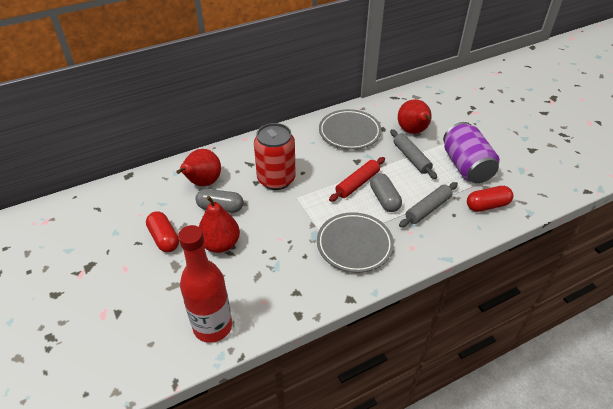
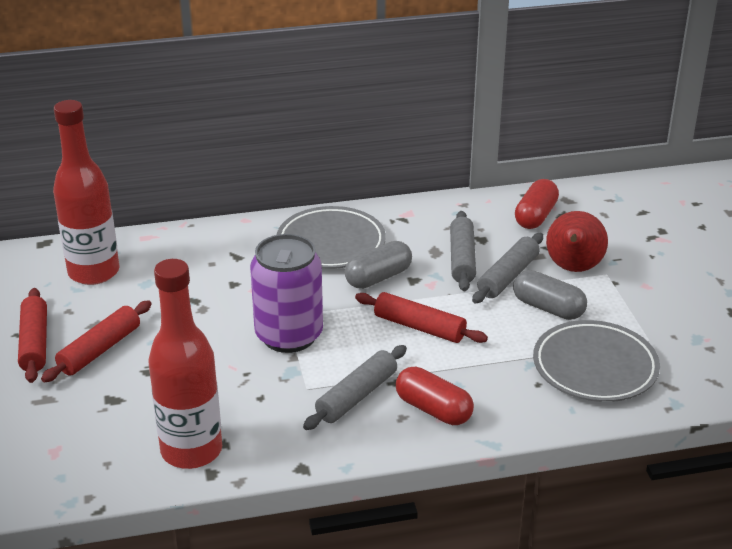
grey rolling pin: [390,129,437,179] [399,182,458,227] = 2 -> [303,345,407,430] [450,211,476,291] [472,233,543,303] = 3
red bottle: [178,225,232,343] = 1 -> [53,100,119,285] [148,259,222,469] = 2
red can: [254,123,296,190] = 1 -> none = 0
red pear: [176,149,221,186] [199,196,240,253] [398,99,432,134] = 3 -> [546,211,608,272] = 1
red rolling pin: [329,157,385,202] = 1 -> [18,288,47,383] [41,300,152,382] [355,292,488,343] = 3

